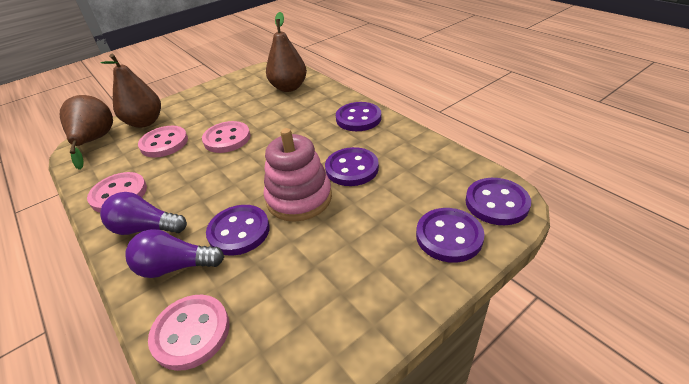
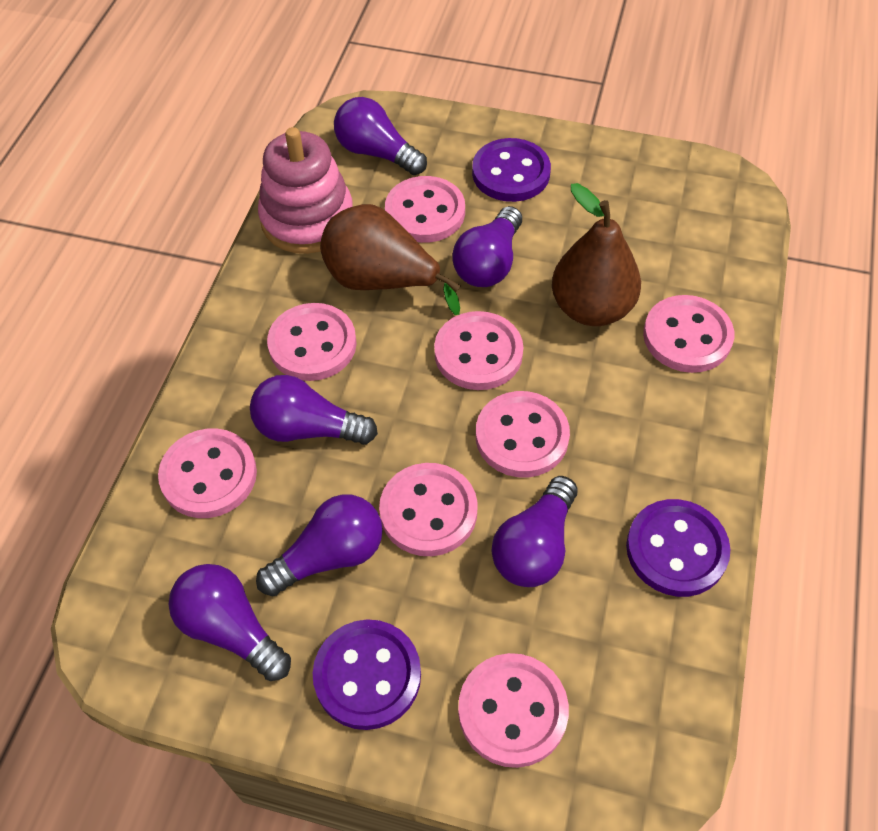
brown pear: [60,95,113,170] [100,54,161,128] [266,12,307,92] = 3 -> [320,204,460,315] [552,183,641,326] = 2
pink button: [87,172,147,213] [138,126,188,158] [148,294,230,371] [202,121,251,153] = 4 -> [158,429,257,518] [267,303,357,381] [379,463,478,556] [385,176,465,243] [434,311,524,390] [458,653,569,768] [476,391,570,478] [643,295,734,373] = 8
purple button: [206,205,270,256] [325,147,379,186] [336,102,381,131] [416,208,484,263] [466,178,531,225] = 5 -> [313,619,421,730] [472,138,551,202] [626,499,730,597] = 3
purple light bulb: [100,192,187,235] [125,229,224,278] = 2 -> [169,564,291,681] [250,375,378,445] [256,494,383,596] [334,97,427,175] [452,206,522,287] [492,476,577,587] = 6

